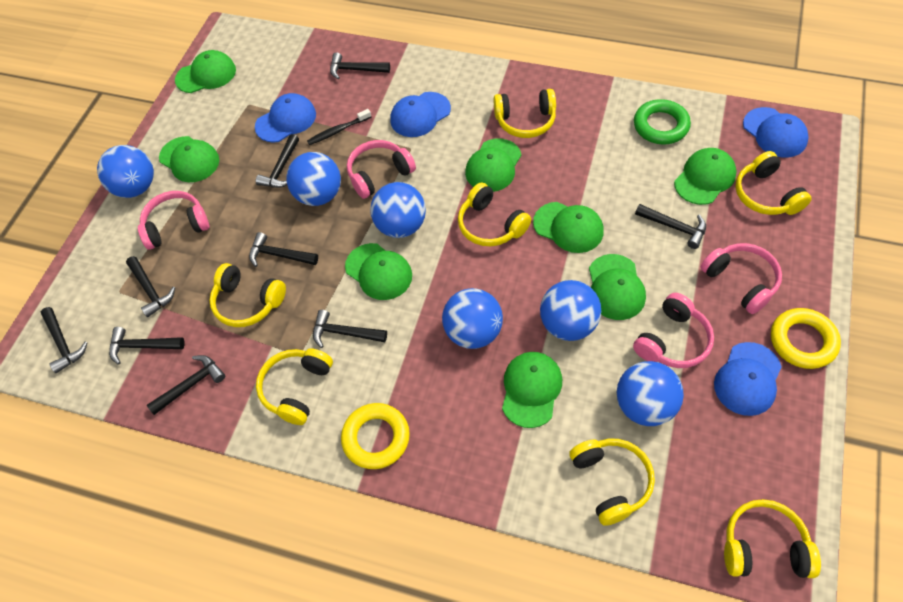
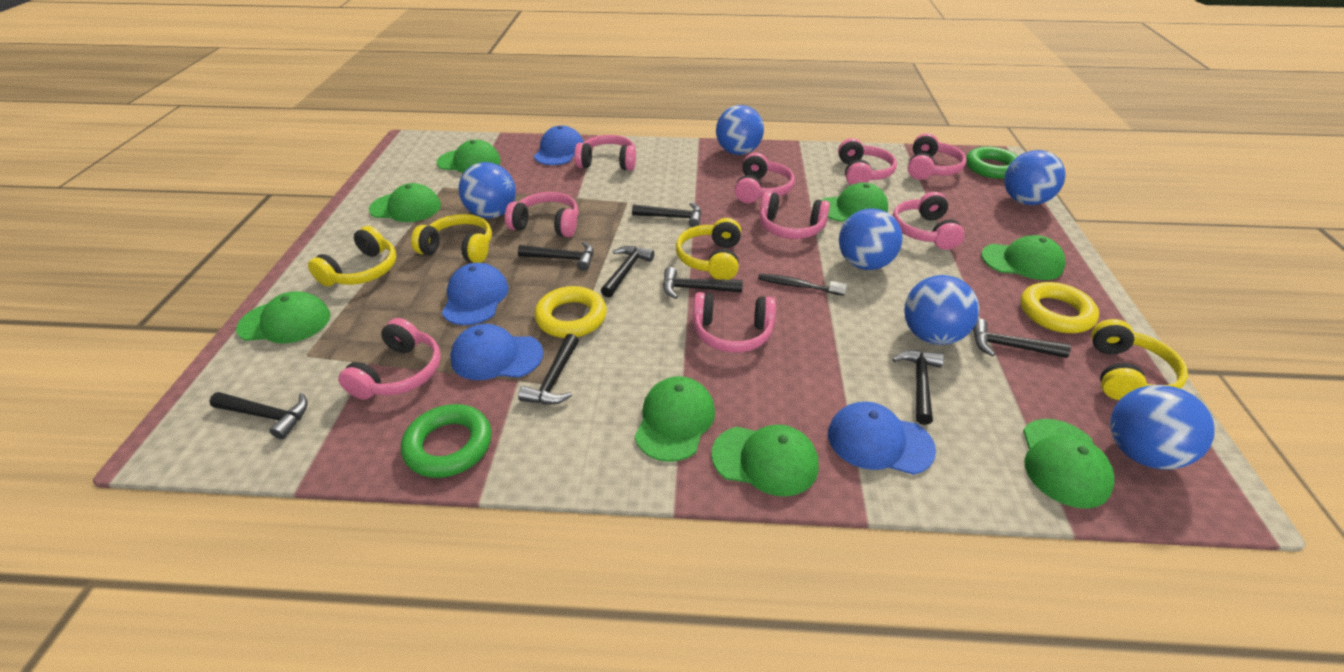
black hammer: [41,307,87,373] [109,327,185,364] [126,256,175,317] [147,355,225,415] [249,232,318,267] [256,134,299,188] [313,310,387,348] [330,52,390,79] [635,204,706,249] = 9 -> [209,392,308,439] [518,242,593,271] [518,334,579,405] [601,246,654,298] [632,202,701,227] [663,267,743,299] [892,350,944,425] [973,319,1071,358] = 8
green ring: [634,99,691,144] = 1 -> [401,404,492,478] [966,146,1018,179] = 2
pink headphones: [138,191,209,250] [347,140,416,199] [633,293,714,368] [701,243,782,314] = 4 -> [338,318,441,399] [505,192,579,237] [574,135,636,171] [693,292,776,353] [735,153,795,203] [760,192,830,239] [838,138,897,185] [892,192,965,250] [908,133,967,180] = 9
yellow headphones: [209,263,286,327] [256,348,333,425] [458,182,531,246] [494,89,556,138] [569,439,655,526] [724,499,821,578] [735,151,812,215] = 7 -> [308,226,397,286] [411,214,492,263] [676,218,741,280] [1091,319,1188,400] = 4

